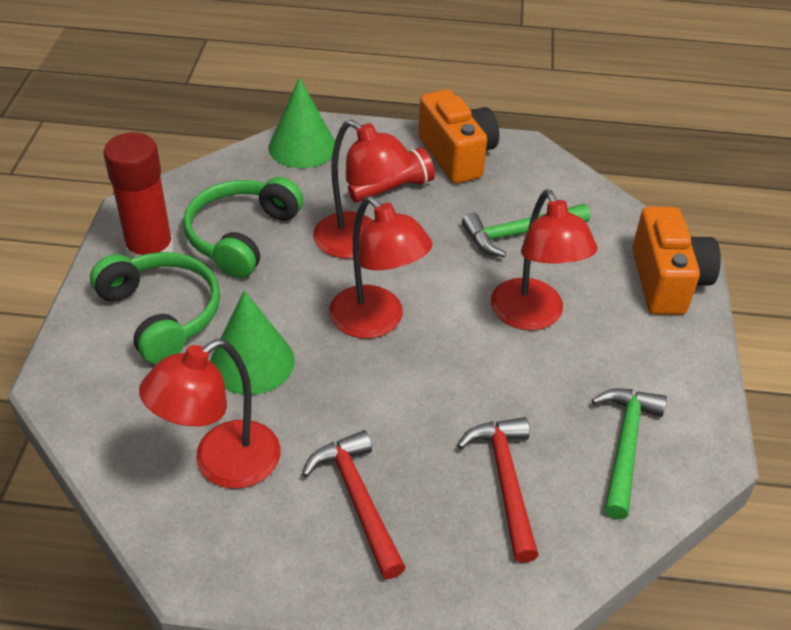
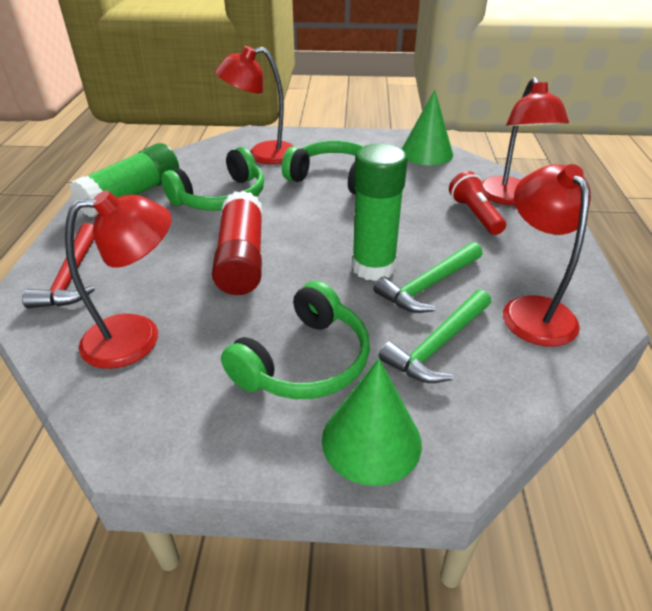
green glue stick: none = 0 -> [70,143,179,218] [352,144,408,281] = 2
green headphones: [90,252,220,364] [183,177,304,278] = 2 -> [161,147,264,211] [221,281,370,399] [282,141,364,194] = 3
orange camera: [418,89,499,184] [632,207,721,315] = 2 -> none = 0
red hammer: [302,430,406,579] [457,417,539,563] = 2 -> [22,223,95,308] = 1

